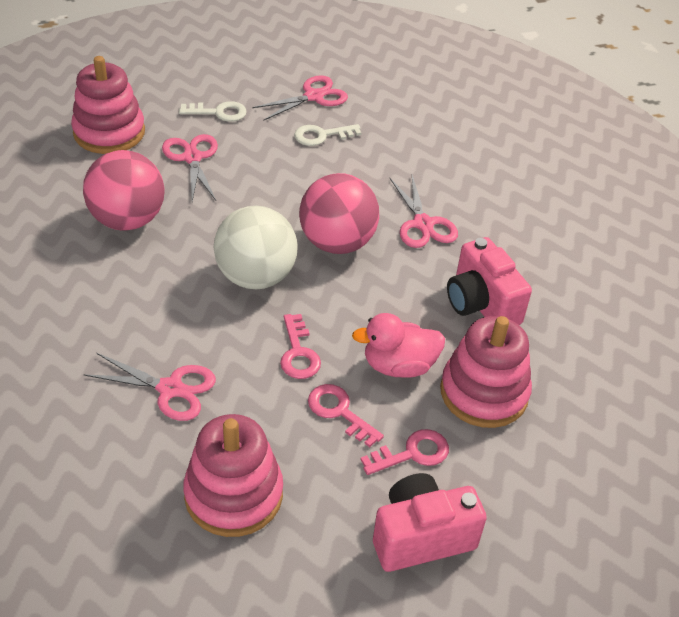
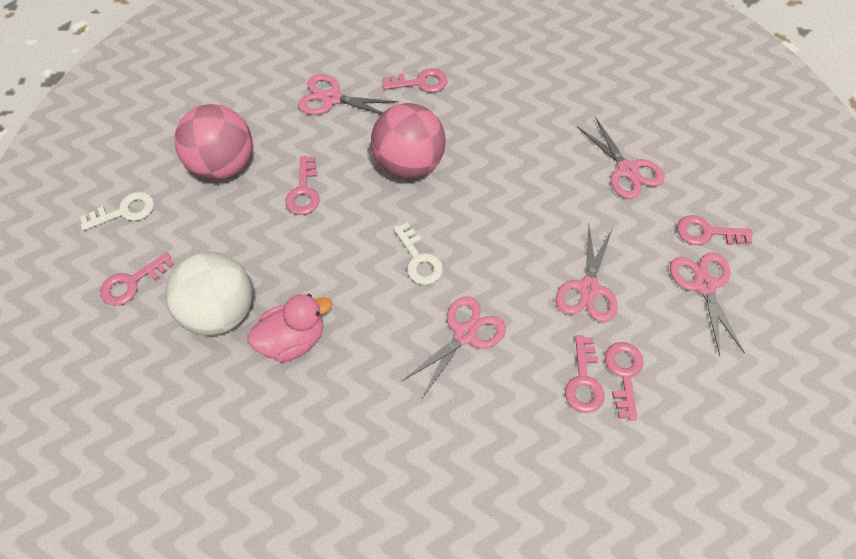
pink camera: [373,473,487,572] [447,237,532,325] = 2 -> none = 0
pink key: [280,314,321,379] [308,384,384,447] [361,429,449,475] = 3 -> [100,252,175,306] [285,156,319,215] [382,68,447,93] [565,335,604,413] [605,342,644,420] [677,215,753,245] = 6
pink scissors: [83,353,216,421] [162,134,218,201] [252,75,348,121] [390,175,458,248] = 4 -> [298,74,398,115] [402,296,506,398] [556,225,618,323] [577,117,664,199] [670,252,745,356] = 5
pink stacking toy: [71,56,145,154] [183,414,283,537] [440,316,532,428] = 3 -> none = 0

